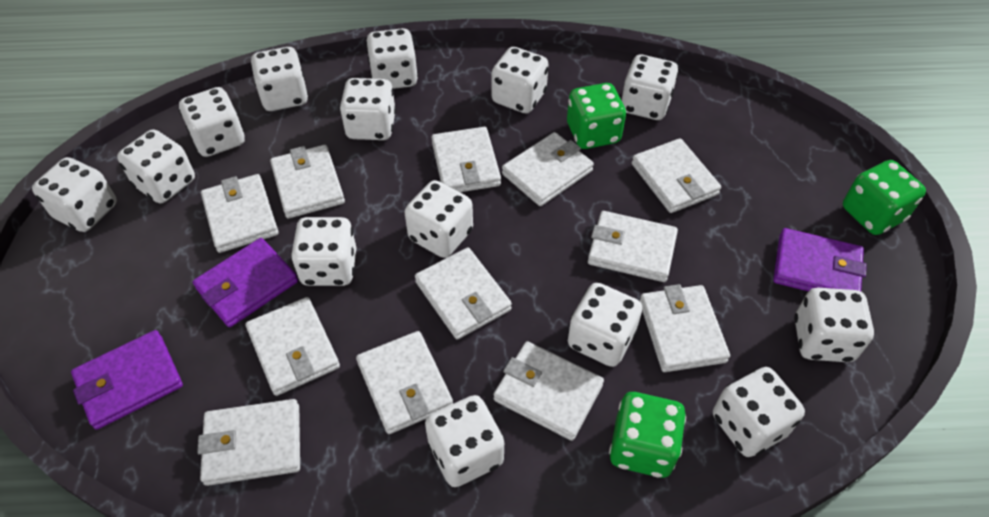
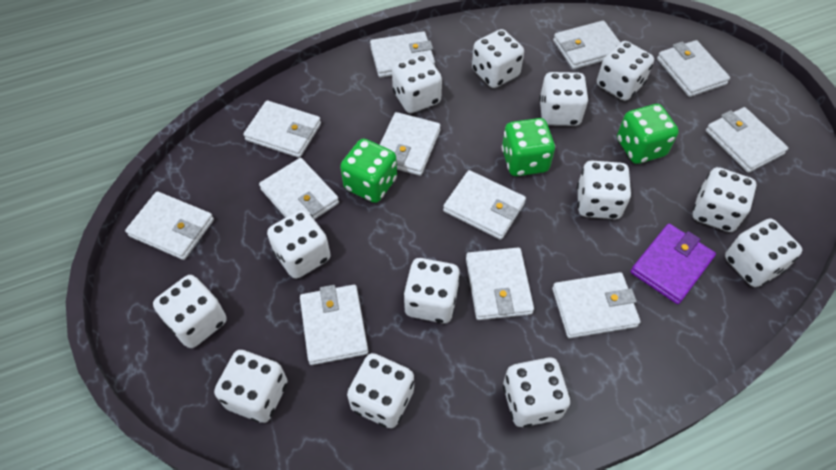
purple wallet: [71,330,183,430] [193,238,298,327] [773,228,867,291] = 3 -> [630,224,716,304] = 1
white dice: [32,157,117,232] [117,129,195,203] [179,87,245,157] [251,47,308,111] [291,217,357,286] [339,78,396,140] [366,28,418,89] [405,180,473,258] [425,395,504,487] [491,47,548,114] [568,283,642,367] [621,55,678,120] [713,367,805,457] [794,287,874,362] = 14 -> [153,275,227,348] [214,350,288,423] [267,210,331,279] [347,353,414,428] [392,54,442,113] [403,258,460,323] [472,29,524,88] [503,357,570,428] [539,72,589,126] [577,161,631,219] [597,41,654,101] [693,167,756,232] [725,218,802,287] = 13

